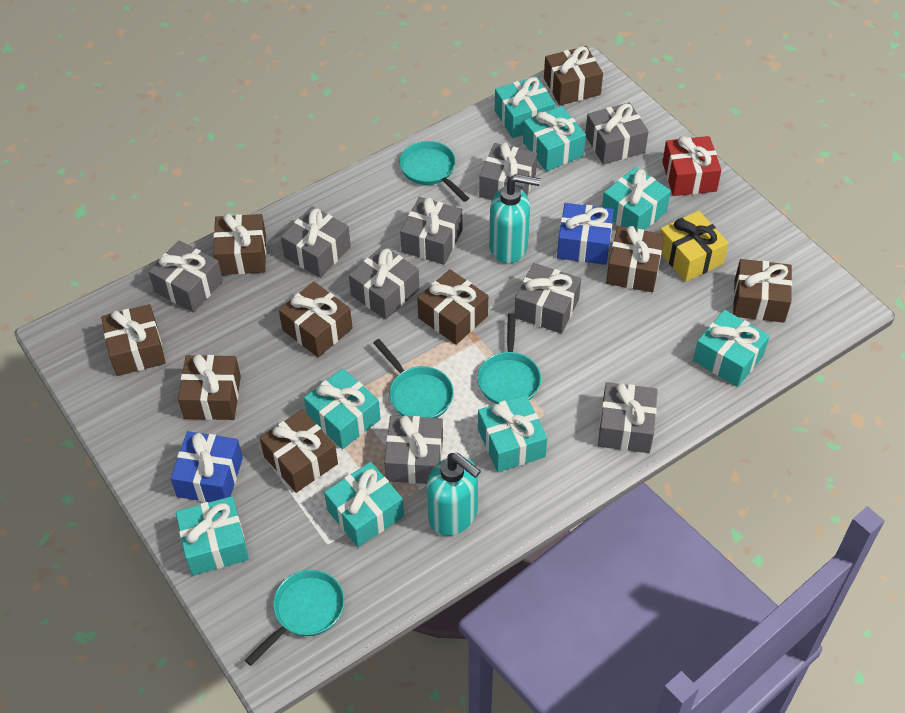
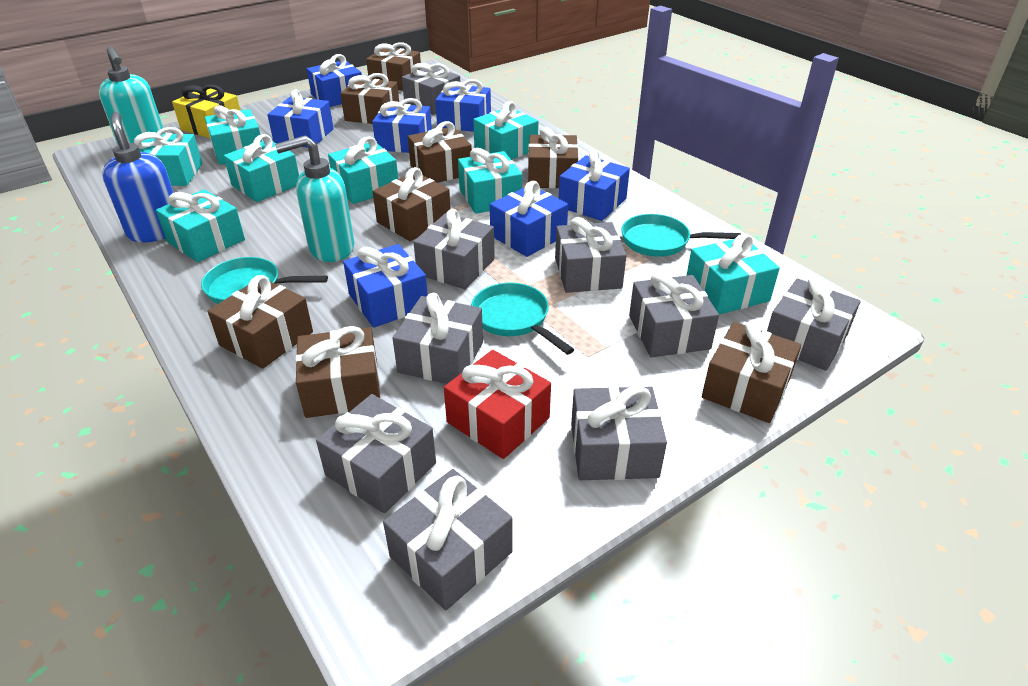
blue gift: [171,431,243,502] [557,203,614,265] = 2 -> [267,89,334,147] [307,54,362,107] [343,244,428,328] [372,98,432,153] [435,79,491,132] [490,181,568,257] [559,150,630,221] = 7
blue soap dispenser: none = 0 -> [102,112,174,242] = 1
brown gift: [101,304,166,376] [178,354,241,420] [213,213,266,275] [260,410,338,493] [279,282,352,357] [417,269,488,345] [544,46,603,105] [606,226,665,292] [733,259,792,323] = 9 -> [208,275,313,369] [295,326,380,418] [340,73,399,124] [366,42,421,91] [373,167,451,241] [408,121,472,183] [528,127,578,188] [702,321,801,423] = 8
turquoise pan: [245,570,345,666] [373,339,454,418] [399,141,469,202] [477,313,541,404] = 4 -> [201,257,328,304] [471,283,575,355] [621,214,741,257] = 3

